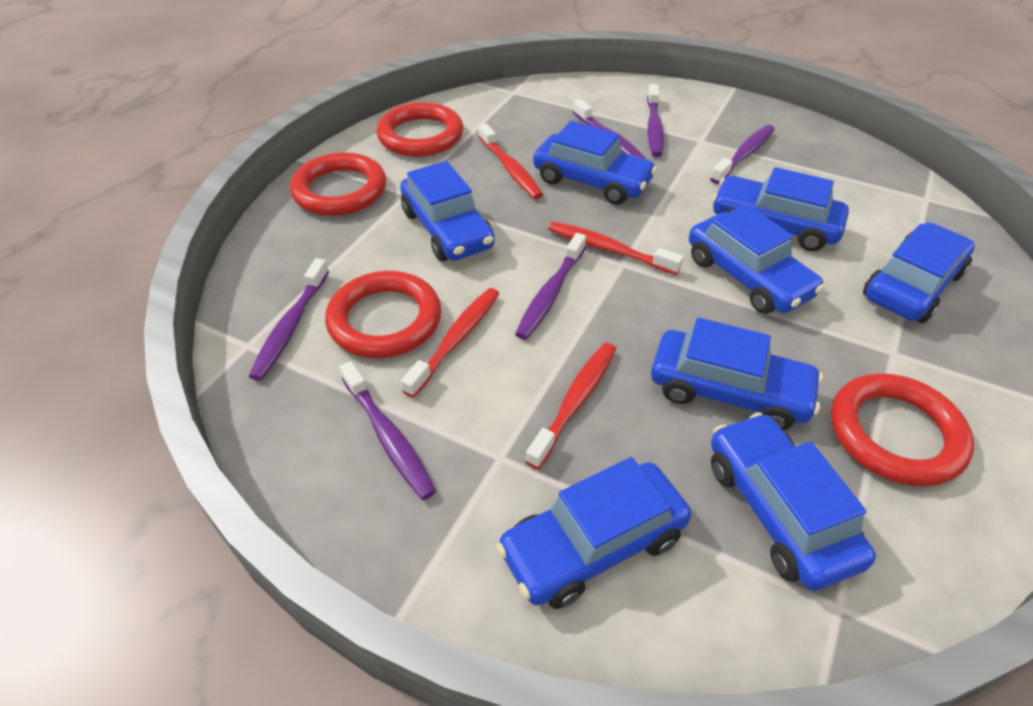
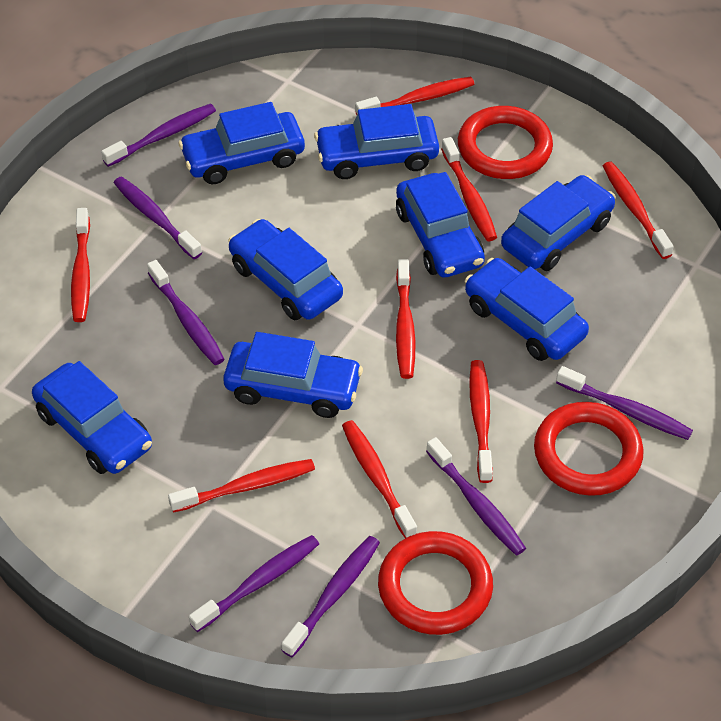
purple toothbrush: [248,258,329,381] [339,361,436,500] [515,233,586,340] [573,99,646,159] [647,84,664,157] [710,125,775,184] = 6 -> [101,104,216,167] [114,177,202,259] [147,260,225,365] [189,535,319,632] [282,536,380,657] [426,437,526,556] [556,366,693,440] = 7
red ring: [290,152,386,216] [325,271,441,358] [377,102,463,157] [831,373,974,487] = 4 -> [378,531,493,635] [458,106,553,179] [534,402,644,496] = 3
red toothbrush: [401,288,499,398] [478,123,543,199] [525,343,616,469] [548,222,684,275] = 4 -> [71,208,90,322] [168,459,315,513] [342,420,417,538] [355,76,474,115] [396,259,415,379] [441,137,497,241] [469,360,493,483] [603,161,674,259] = 8

